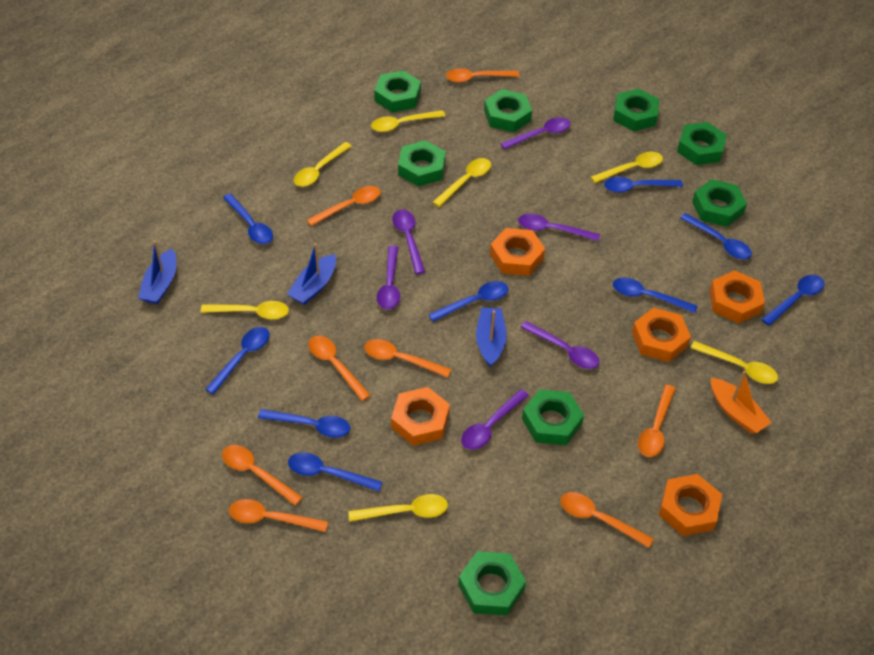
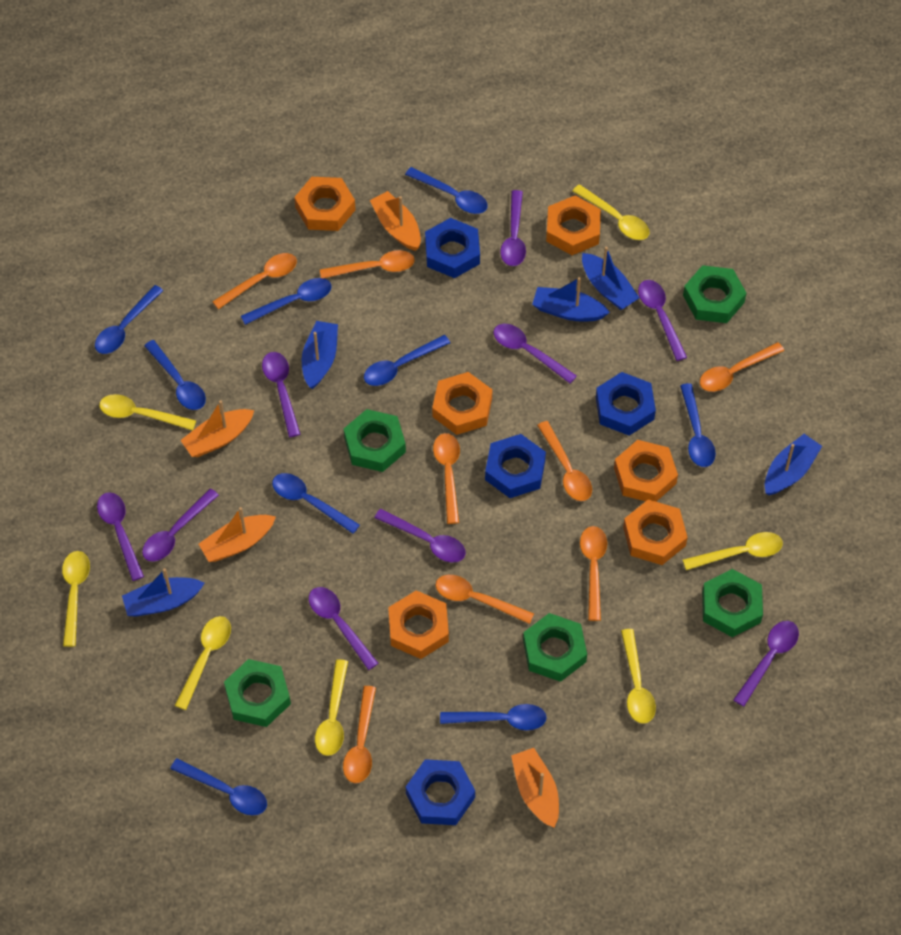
blue boat: [138,240,176,304] [287,243,336,305] [476,308,506,367] = 3 -> [122,568,205,617] [302,321,338,389] [532,277,610,321] [582,247,639,310] [765,434,822,495] = 5
blue nut: none = 0 -> [406,759,475,825] [425,218,480,278] [485,434,546,498] [596,372,656,436] = 4
green nut: [374,70,421,113] [398,140,446,187] [458,551,526,615] [484,89,532,132] [522,389,584,445] [613,89,659,131] [677,122,727,165] [692,179,747,227] = 8 -> [224,659,291,727] [344,409,406,472] [523,613,587,682] [683,265,746,323] [702,569,763,637] = 5
orange boat: [711,371,772,434] = 1 -> [180,400,254,457] [198,507,276,562] [370,191,421,251] [511,748,559,828] = 4
orange nut: [391,387,450,446] [490,228,545,276] [632,308,691,362] [659,474,722,536] [709,270,765,323] = 5 -> [294,177,355,231] [388,590,449,659] [432,372,493,435] [546,196,601,255] [614,440,678,502] [623,499,688,565] = 6
purple spoon: [377,246,400,310] [392,210,425,274] [461,389,529,450] [500,117,571,150] [518,213,600,241] [520,321,599,369] = 6 -> [97,492,144,581] [142,488,219,562] [262,352,300,437] [309,587,379,670] [374,509,466,562] [494,324,577,384] [500,190,526,266] [638,280,687,361] [733,621,799,707] = 9

